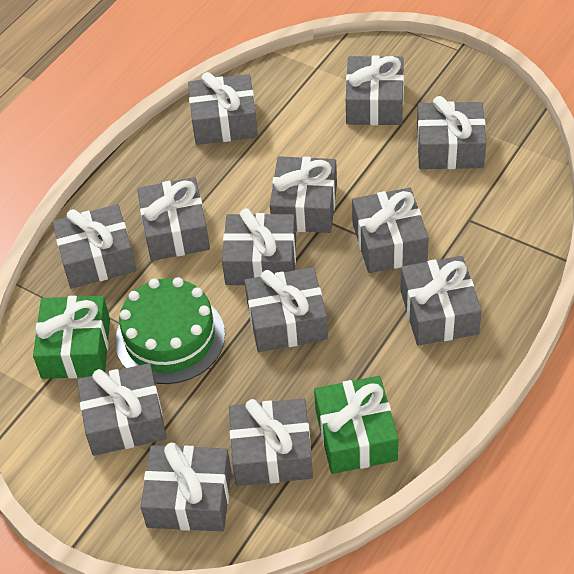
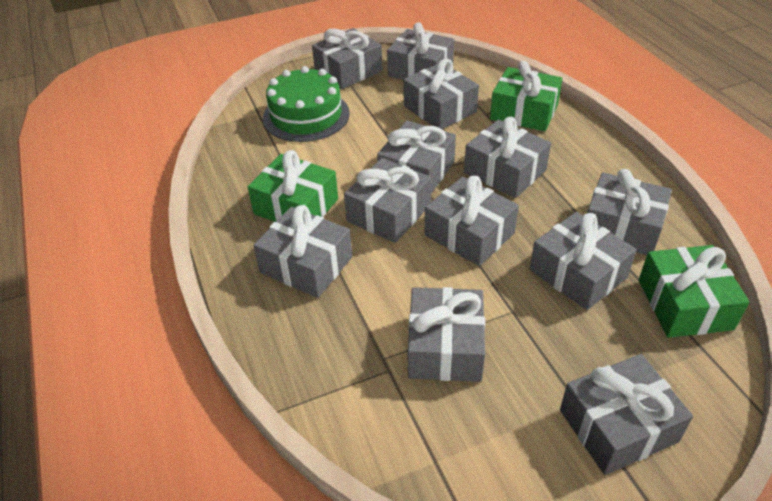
green gift: [33,296,110,379] [314,376,398,474] = 2 -> [248,150,338,222] [490,61,563,131] [639,245,749,338] = 3
grey gift: [53,204,137,289] [77,363,167,456] [137,177,210,261] [140,443,231,531] [188,72,258,145] [222,208,296,285] [229,398,313,486] [245,267,328,352] [270,156,337,233] [346,55,404,125] [352,188,429,273] [400,256,482,346] [417,96,486,169] = 13 -> [253,205,352,298] [312,28,383,89] [344,158,431,243] [377,121,456,193] [387,22,454,80] [403,59,479,129] [408,287,485,382] [425,176,519,266] [464,117,551,198] [530,212,637,310] [560,354,693,475] [587,169,672,255] = 12

